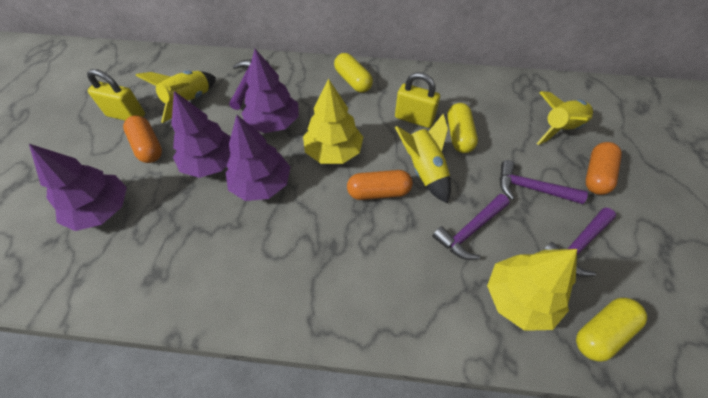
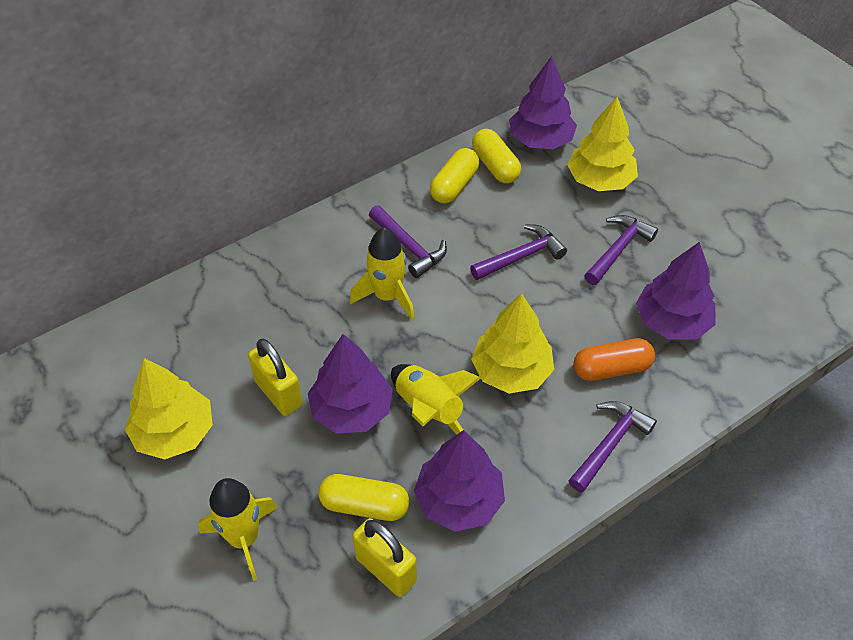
orange capsule: [123,115,162,163] [347,170,413,200] [586,142,622,195] = 3 -> [573,338,655,381] = 1
yellow tree: [303,79,363,164] [487,249,577,331] = 2 -> [125,358,213,460] [471,293,554,394] [567,97,638,191] = 3

